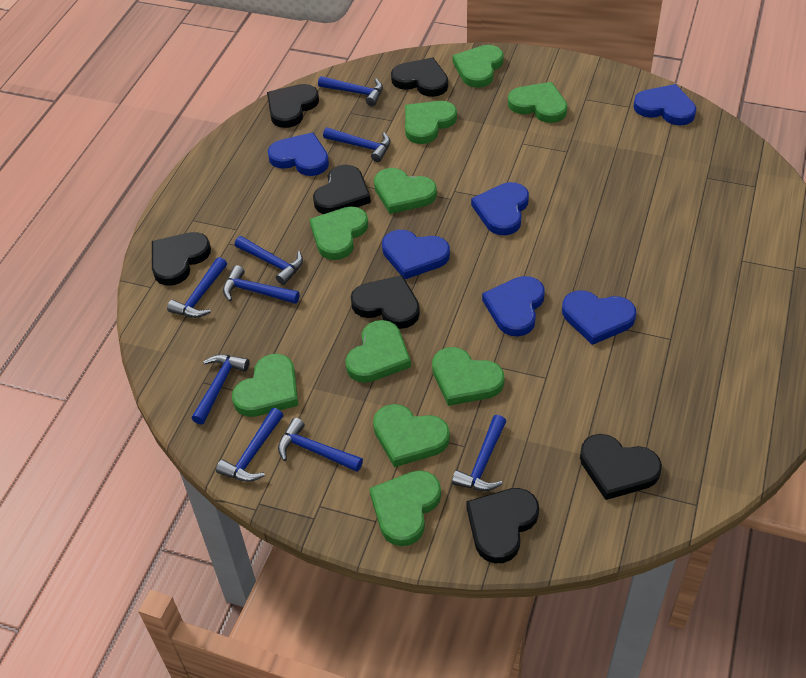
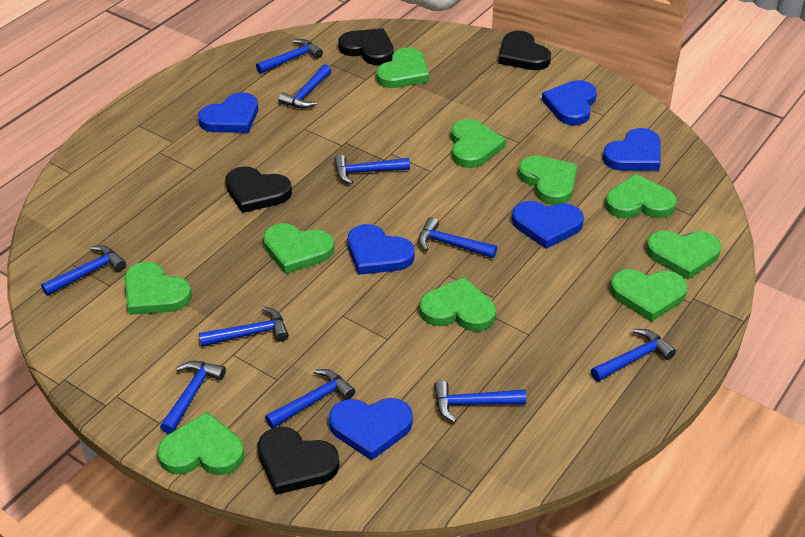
black heart: [152,232,211,286] [267,84,319,128] [313,165,371,214] [351,275,420,329] [391,57,448,97] [466,488,539,563] [580,434,662,500] = 7 -> [225,166,292,213] [258,427,340,495] [338,28,394,65] [498,31,551,70] = 4
blue hammer: [167,257,227,318] [191,354,249,425] [216,408,283,482] [223,265,300,304] [235,236,303,285] [278,418,363,472] [318,76,383,106] [323,127,390,162] [452,415,506,491] = 9 -> [41,245,126,296] [160,361,226,434] [199,306,289,347] [256,39,323,74] [265,369,355,428] [278,64,332,109] [334,154,410,184] [418,217,497,258] [434,380,526,423] [591,329,676,382] = 10

